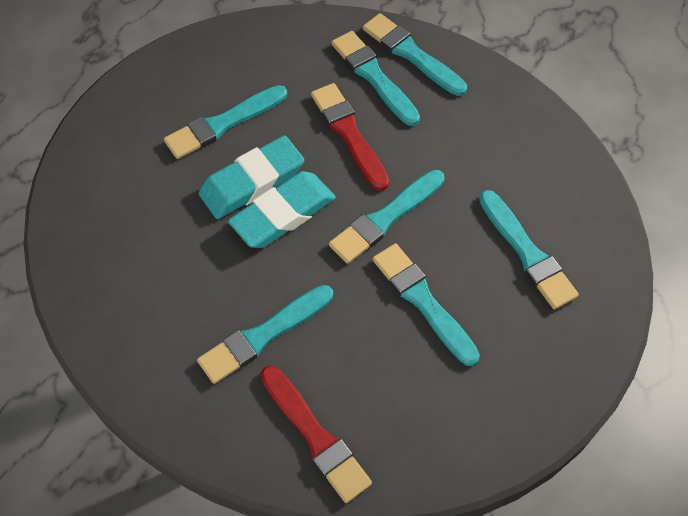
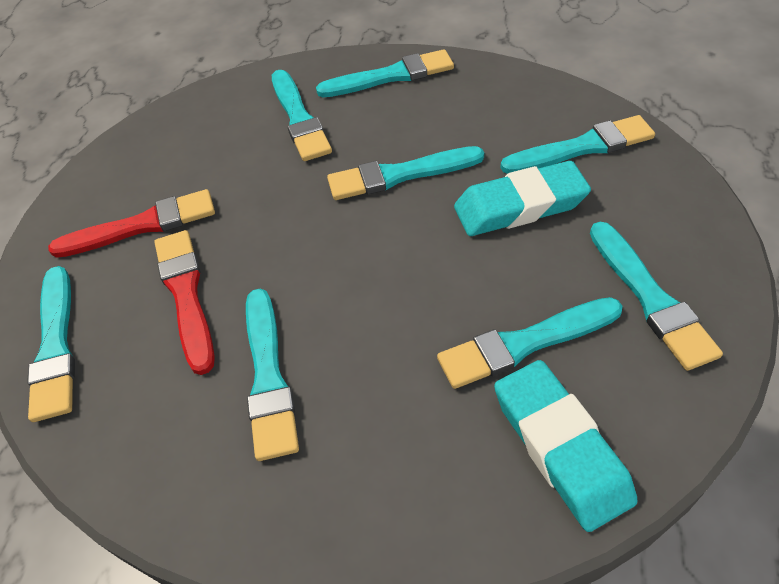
turquoise brush: [164,85,287,159] [197,285,333,384] [329,170,445,264] [331,31,420,126] [363,13,467,96] [373,243,480,366] [479,190,579,310] = 7 -> [27,266,75,422] [246,289,299,461] [272,70,332,161] [316,49,454,97] [327,146,484,200] [437,297,622,389] [500,115,655,174] [590,222,723,371] = 8

